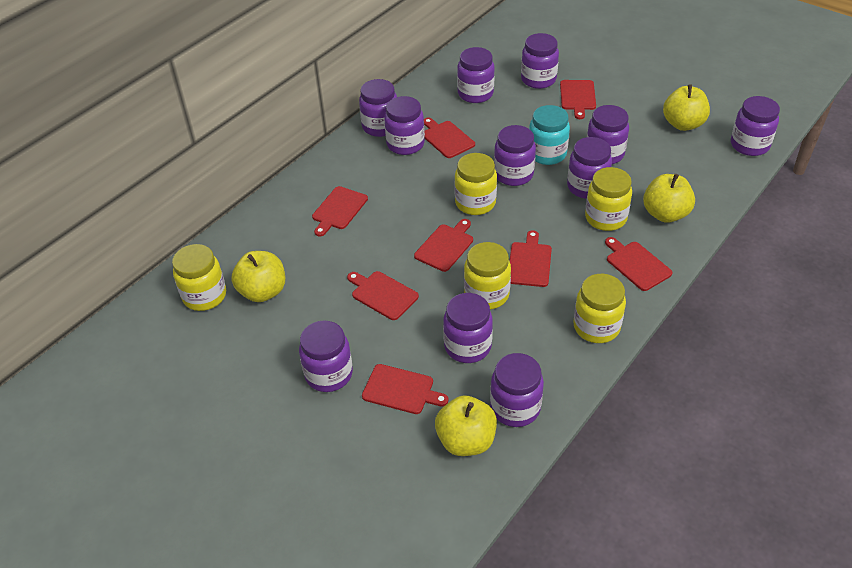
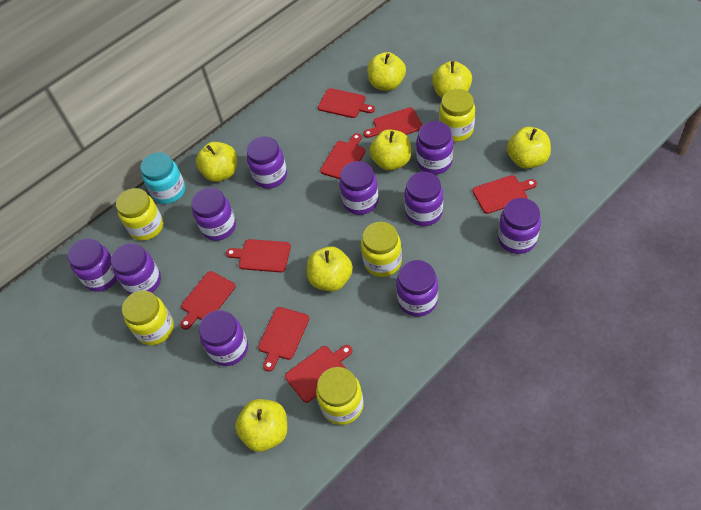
purple jar: [299,321,353,392] [359,79,397,137] [384,96,425,155] [443,293,493,363] [457,47,495,103] [490,353,544,427] [494,125,536,186] [521,33,559,89] [567,137,612,199] [587,105,629,164] [731,96,780,156] = 11 -> [68,238,118,292] [111,243,161,295] [191,188,236,241] [199,310,248,366] [247,136,287,189] [339,161,379,215] [396,260,438,317] [404,172,443,226] [416,121,453,174] [498,198,541,254] = 10
yellow apple: [231,251,285,302] [435,395,497,456] [643,174,695,223] [663,84,710,131] = 4 -> [196,142,237,182] [235,399,287,452] [307,246,353,292] [367,52,406,91] [369,129,411,171] [432,61,472,98] [507,127,551,169] = 7

